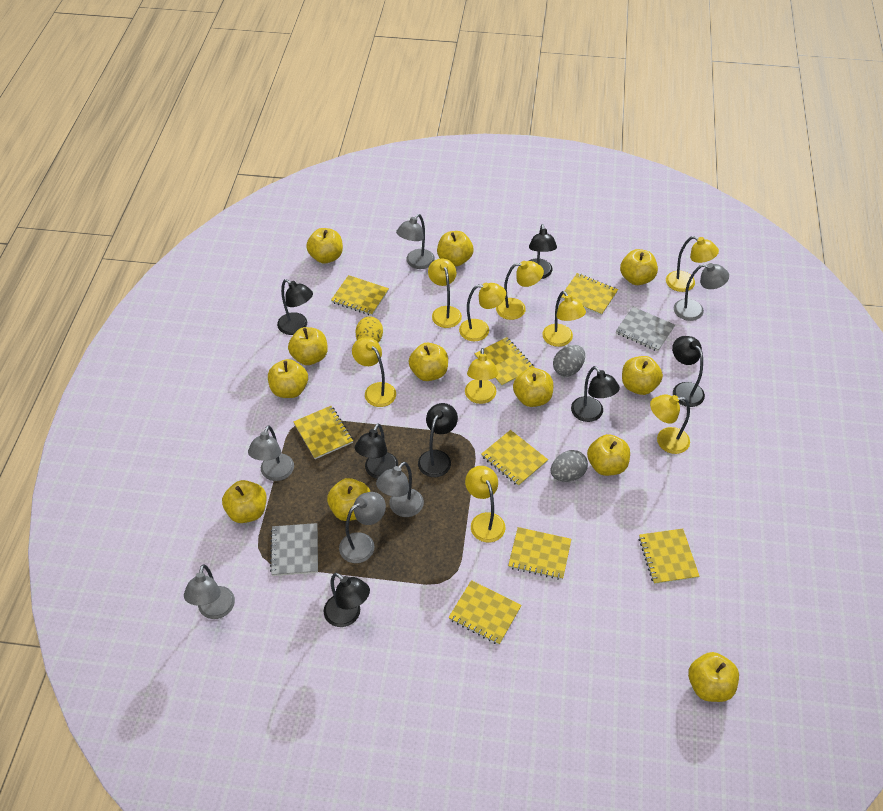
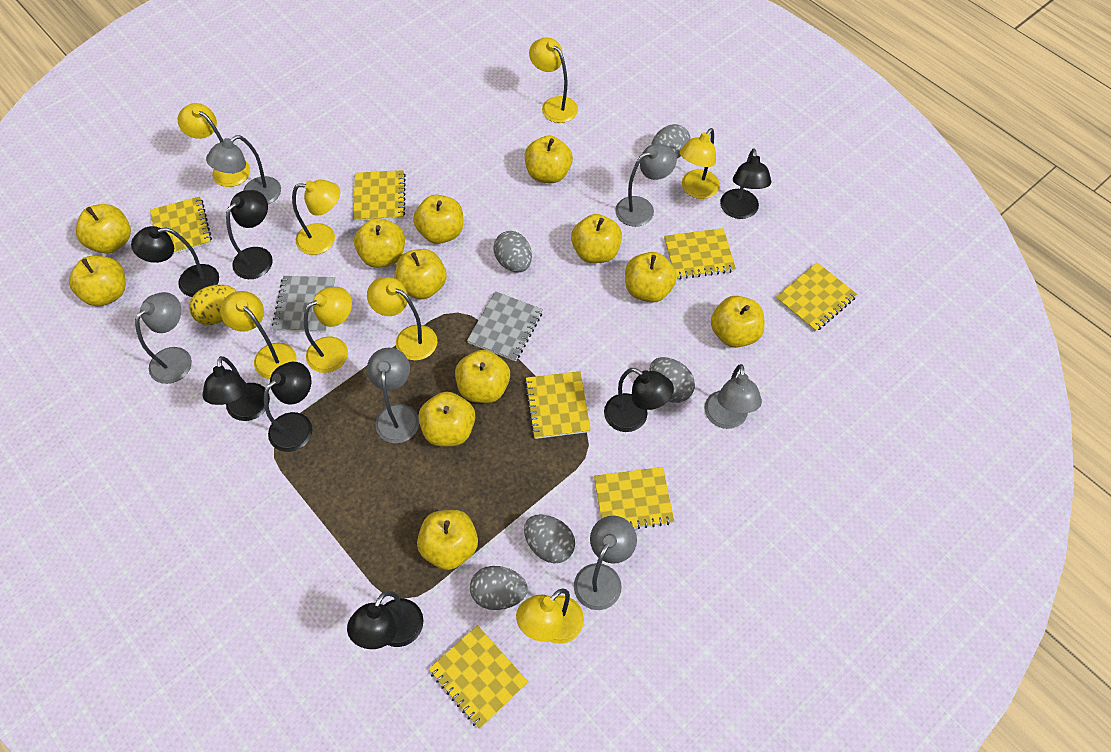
grey egg: [551,450,588,482] [553,345,585,377] = 2 -> [470,566,528,610] [493,231,532,272] [524,514,575,564] [649,357,695,403] [651,124,690,158] = 5
yellow lamp: [352,337,396,407] [428,258,462,328] [459,283,506,342] [465,348,498,404] [465,466,505,542] [496,261,544,320] [542,291,586,347] [650,394,690,454] [666,236,719,292] = 9 -> [178,103,250,187] [220,291,296,379] [292,180,340,255] [304,287,352,373] [367,277,437,361] [516,588,584,644] [529,37,578,123] [680,128,720,199] = 8
yellow notebook: [293,406,353,459] [331,275,389,316] [448,580,522,645] [474,337,535,386] [481,430,548,486] [508,527,571,580] [561,273,618,315] [639,528,700,584] = 8 -> [150,196,212,254] [353,170,406,222] [429,625,528,729] [525,371,591,439] [594,467,674,529] [664,228,736,280] [776,262,857,332] = 7

